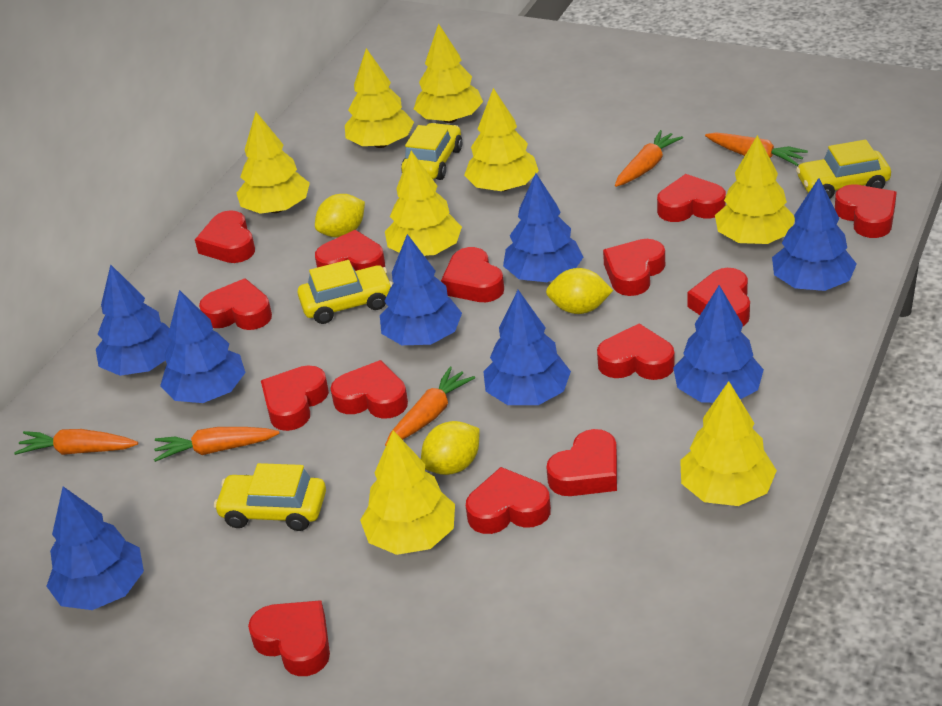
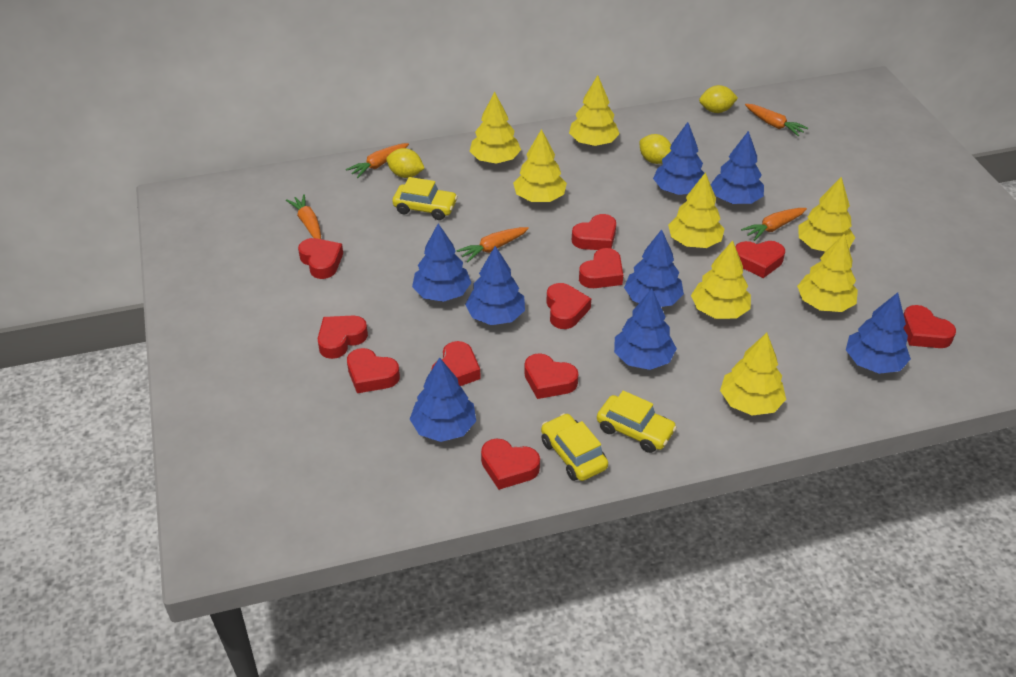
red heart: [195,210,255,263] [199,278,272,330] [248,600,330,676] [261,365,329,431] [315,230,385,271] [331,360,408,419] [441,247,504,302] [466,467,551,534] [546,429,617,496] [597,323,675,380] [603,239,665,296] [657,174,726,222] [688,268,750,326] [835,185,897,238] = 14 -> [298,238,343,279] [318,315,368,359] [347,348,400,393] [431,341,481,386] [481,438,540,490] [524,353,578,399] [546,283,591,329] [572,214,616,250] [579,248,623,288] [735,241,785,278] [903,305,956,348] = 11
yellow car: [214,463,326,531] [297,260,393,324] [401,123,463,180] [796,140,891,199] = 4 -> [393,177,458,220] [541,413,608,481] [597,391,677,453] = 3

